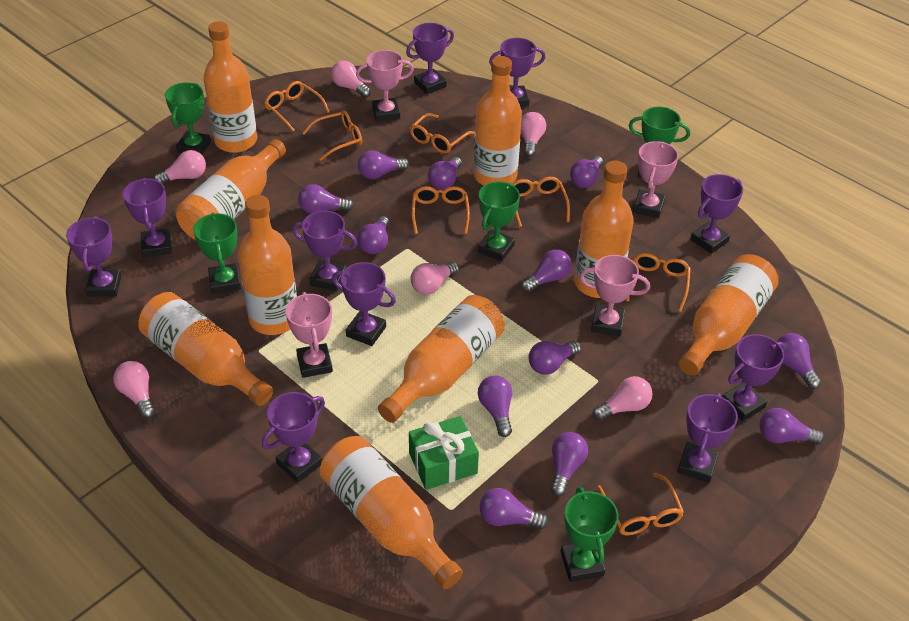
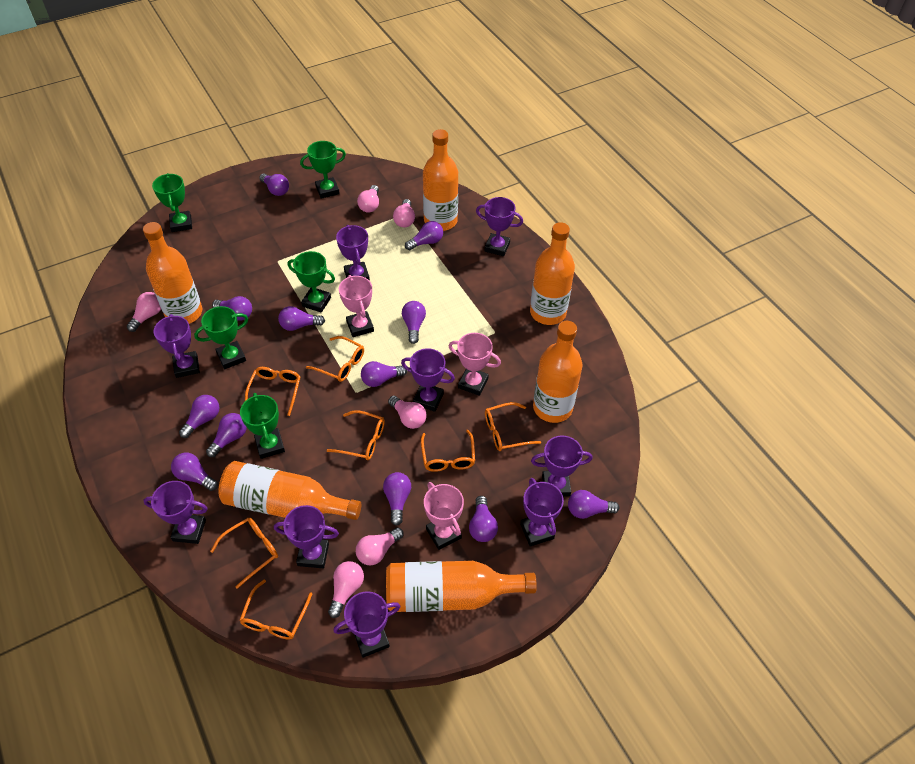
green gift: [409,416,479,490] = 1 -> none = 0
orange bottle: [138,292,273,406] [176,139,286,240] [204,21,257,153] [238,195,297,335] [320,436,463,589] [378,295,505,423] [474,56,522,185] [574,161,634,298] [678,254,779,376] = 9 -> [143,222,202,324] [218,461,361,520] [386,561,537,612] [423,129,458,231] [530,222,575,325] [533,321,583,423] = 6
pink trophy: [286,292,333,378] [356,50,414,122] [579,255,650,336] [633,141,679,218] = 4 -> [339,275,374,337] [424,482,464,550] [449,333,501,396] = 3
purple trophy: [66,216,121,297] [122,178,172,257] [262,392,325,483] [292,211,357,291] [332,262,396,346] [406,23,454,94] [489,38,546,107] [677,393,738,483] [690,174,743,254] [722,334,785,421] = 10 -> [143,481,208,544] [154,314,200,378] [274,505,339,568] [333,591,401,658] [336,225,370,281] [401,348,455,412] [476,197,523,256] [520,478,564,547] [531,436,593,497] = 9

